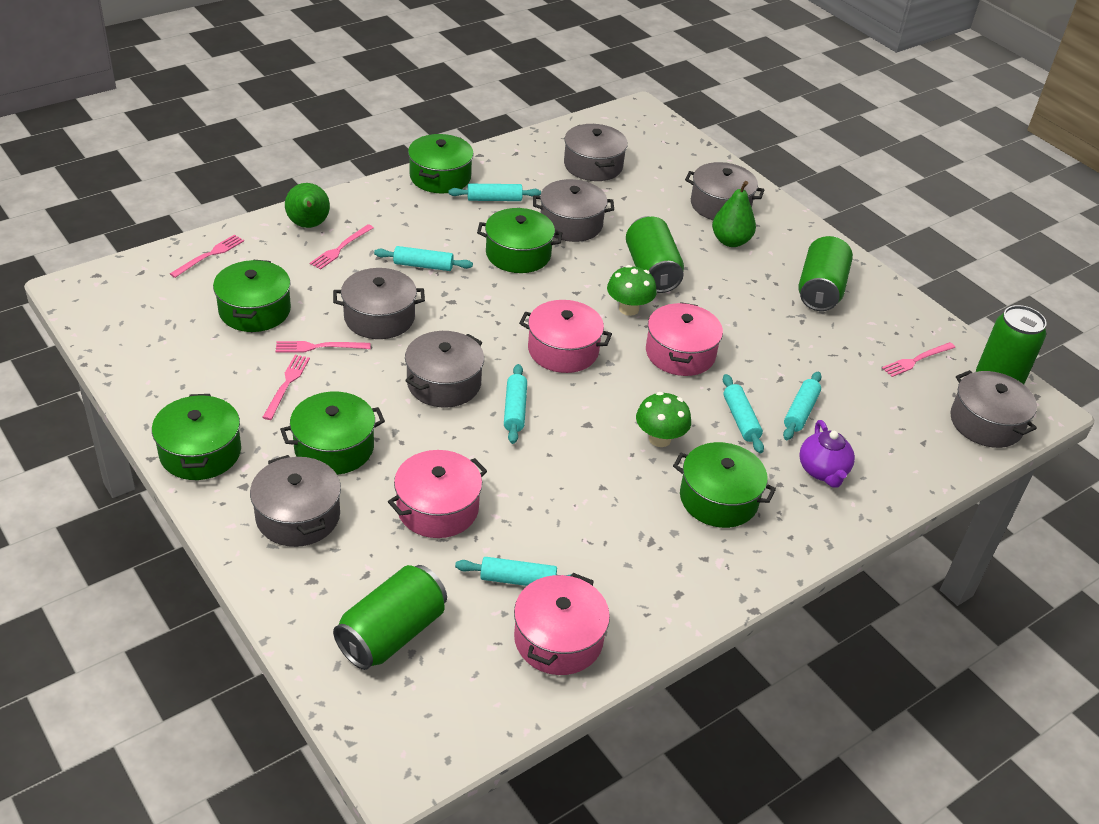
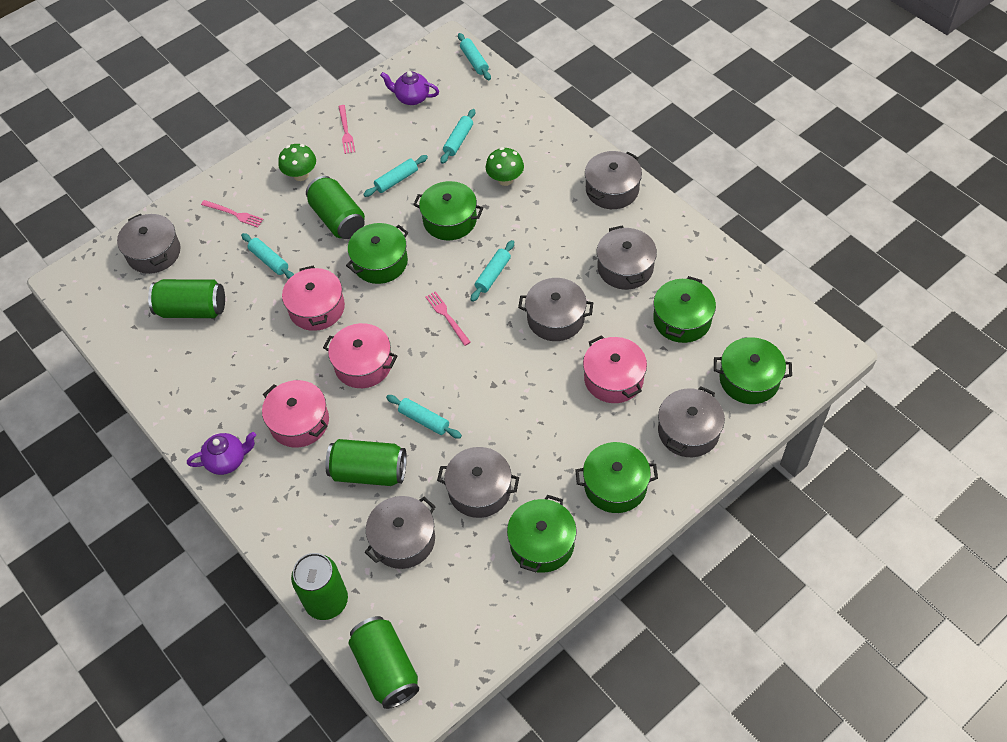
green can: [333,565,447,670] [626,216,684,293] [798,236,853,311] [976,305,1047,384] = 4 -> [148,279,225,318] [291,553,348,620] [306,176,365,239] [325,439,407,486] [349,616,419,709] = 5
green pear: [285,183,330,228] [712,181,756,247] = 2 -> none = 0
pink fork: [170,235,244,278] [262,355,310,420] [276,341,371,352] [310,224,374,270] [882,342,955,377] = 5 -> [201,200,264,228] [338,105,355,154] [425,291,471,346] = 3
purple teapot: [799,420,855,488] = 1 -> [187,432,256,475] [380,71,439,105] = 2

